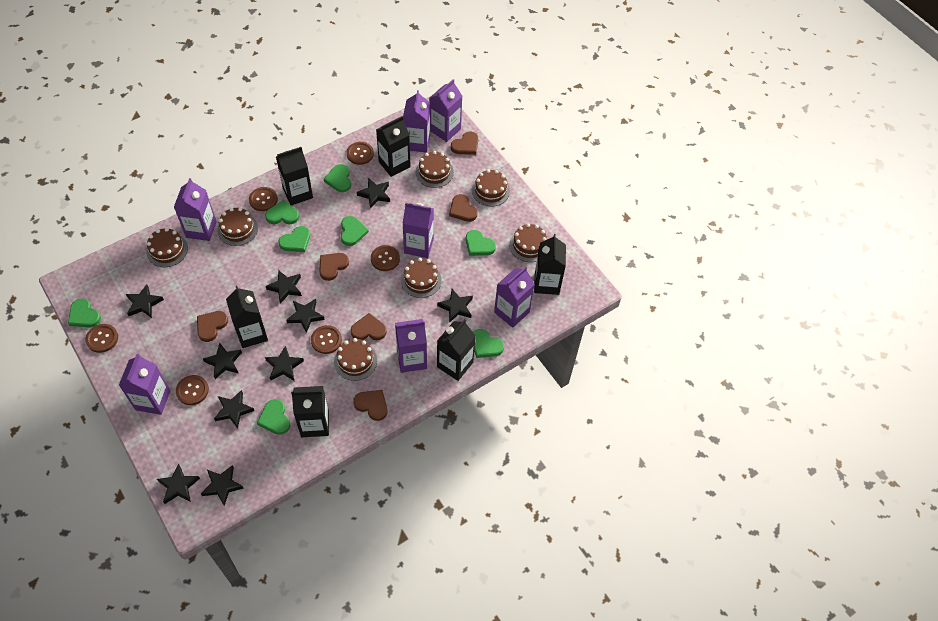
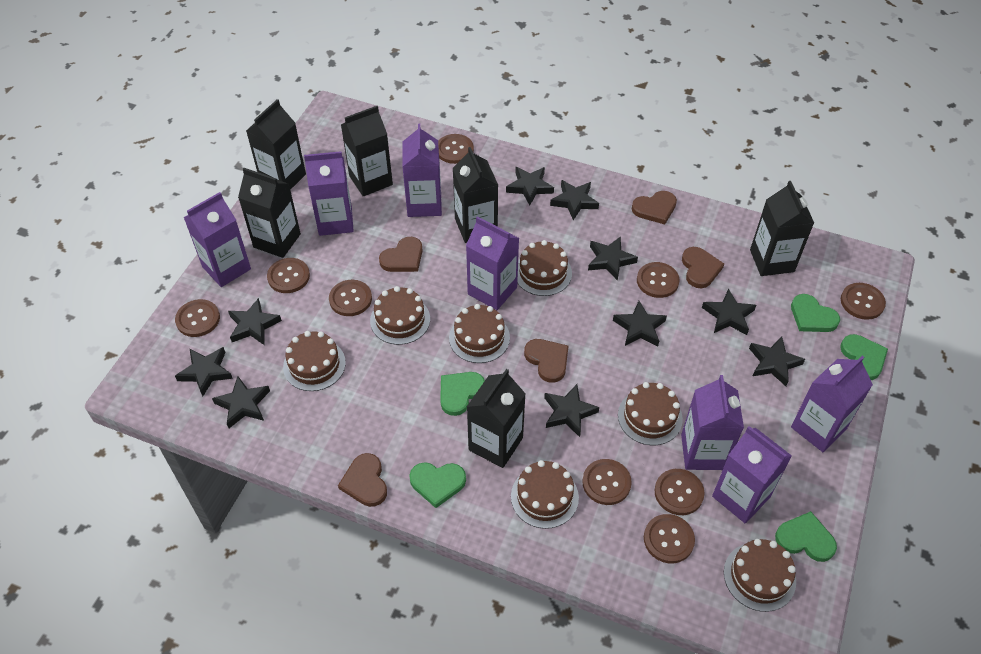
brown button: [85,324,118,353] [176,375,209,405] [249,187,278,211] [311,325,342,354] [346,142,374,165] [371,245,400,271] = 6 -> [175,299,220,337] [267,258,310,293] [329,280,372,316] [438,134,474,164] [582,459,632,505] [637,262,680,298] [644,514,695,563] [655,469,705,515] [841,283,886,320] = 9
brown heart: [197,311,228,342] [319,253,349,281] [351,313,387,340] [353,390,388,421] [449,194,478,222] [451,132,479,155] = 6 -> [338,453,387,507] [379,237,423,272] [524,339,568,383] [632,191,677,224] [682,247,724,288] = 5
green heart: [68,298,101,328] [257,399,290,435] [265,200,299,224] [279,226,310,252] [324,164,351,192] [341,216,369,246] [466,230,496,256] [473,329,504,358] = 8 -> [409,462,466,508] [440,372,485,416] [775,511,837,562] [791,294,840,332] [840,334,888,380] = 5

